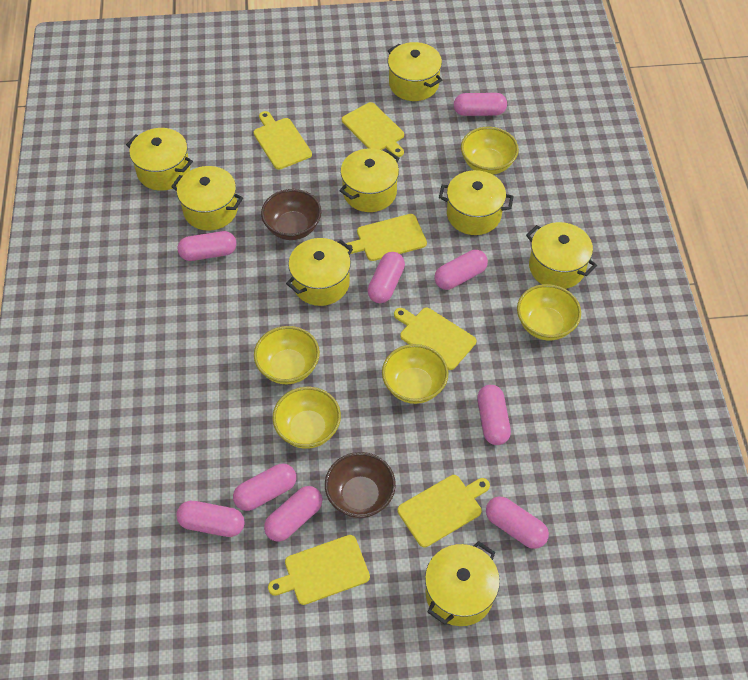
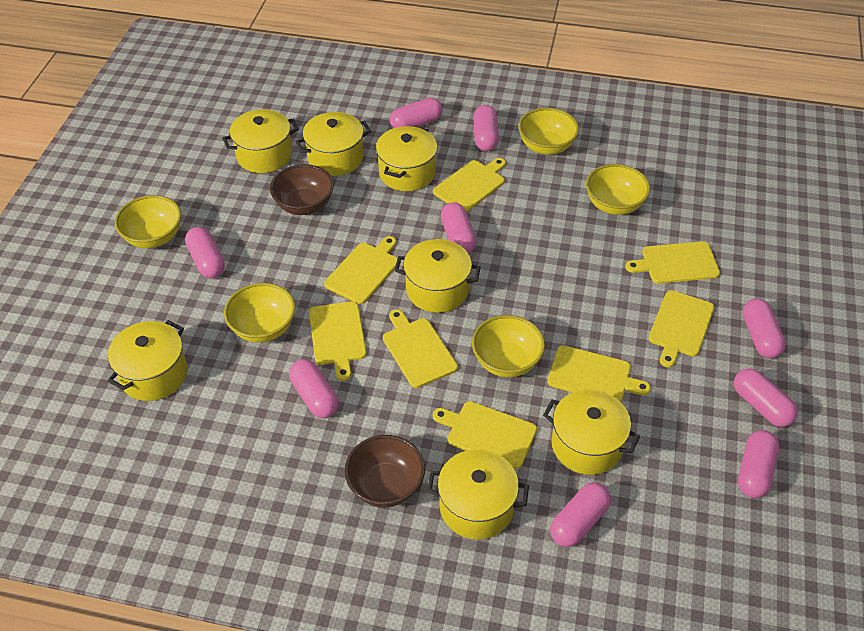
yellow cutting board: [253,111,312,170] [268,535,370,605] [342,102,404,157] [343,214,427,261] [394,308,476,370] [397,475,490,548] = 6 -> [309,301,366,381] [324,236,398,304] [383,309,458,388] [433,158,506,212] [433,401,537,469] [547,345,651,402] [625,241,720,284] [648,290,715,368] = 8
yellow pot: [126,128,193,191] [171,166,243,231] [286,238,353,306] [339,148,399,212] [388,42,442,101] [425,541,500,626] [439,170,514,235] [526,222,597,289] = 8 -> [108,320,187,401] [222,109,299,173] [295,112,371,176] [376,126,438,191] [395,239,481,313] [427,449,529,539] [543,390,640,475] = 7

